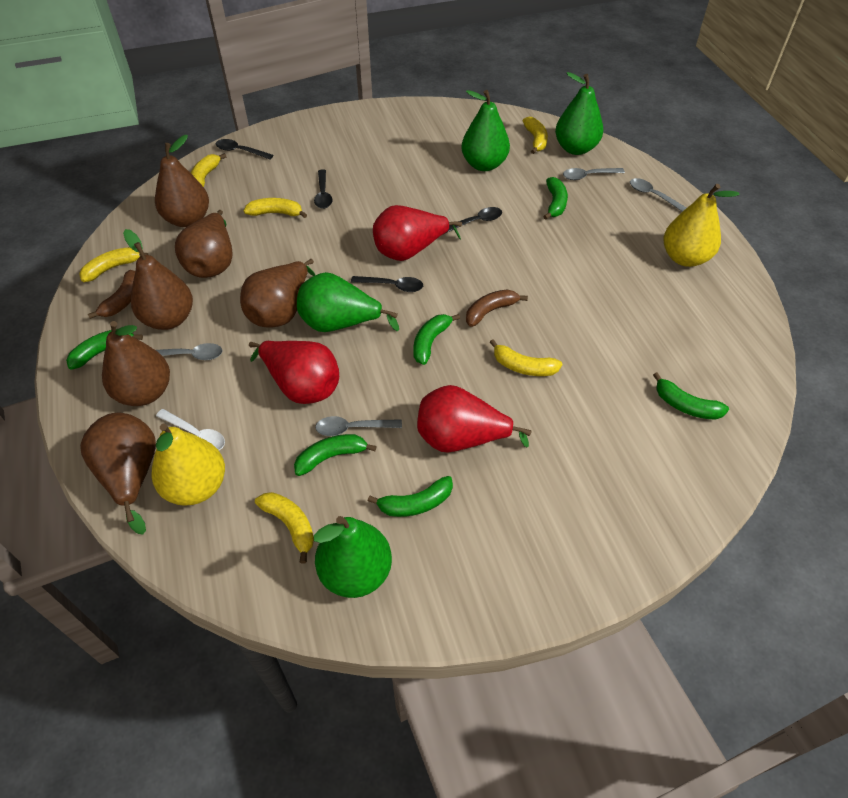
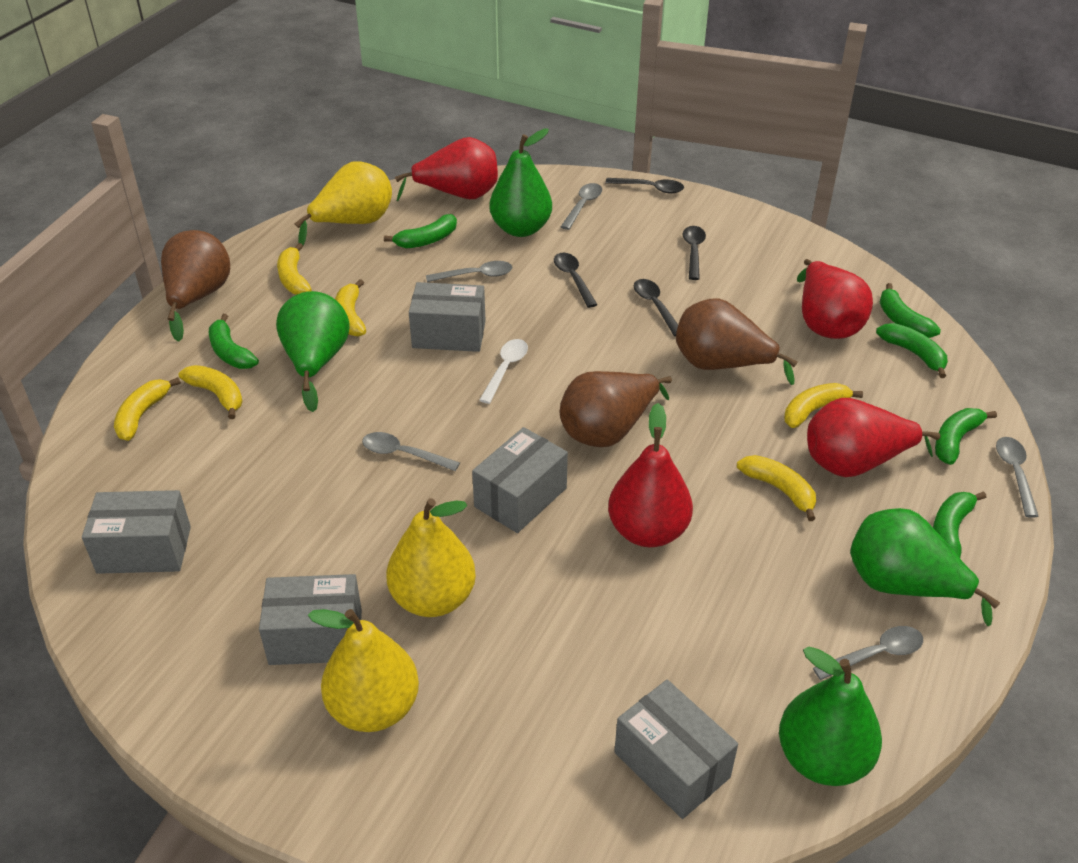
brown banana: [88,270,135,319] [466,289,528,327] = 2 -> none = 0
brown pear: [80,413,156,535] [102,321,170,406] [123,229,193,330] [155,135,209,227] [175,210,233,278] [240,259,315,327] = 6 -> [161,230,230,342] [560,371,672,447] [676,298,798,385] = 3
grey box: none = 0 -> [82,490,191,574] [259,574,362,665] [409,282,485,352] [472,427,568,533] [614,680,738,819] = 5
grey spoon: [156,343,223,360] [315,416,402,436] [563,168,625,180] [630,178,686,212] = 4 -> [362,432,460,471] [426,261,513,282] [561,183,602,230] [813,626,923,680] [996,437,1039,518] = 5
red pear: [249,341,339,404] [373,205,462,261] [417,385,531,453] = 3 -> [395,137,498,201] [608,403,693,547] [797,259,873,339] [807,398,940,477] = 4
yellow pear: [152,424,225,506] [663,184,740,267] = 2 -> [295,161,392,246] [308,609,419,732] [386,498,476,617] = 3

